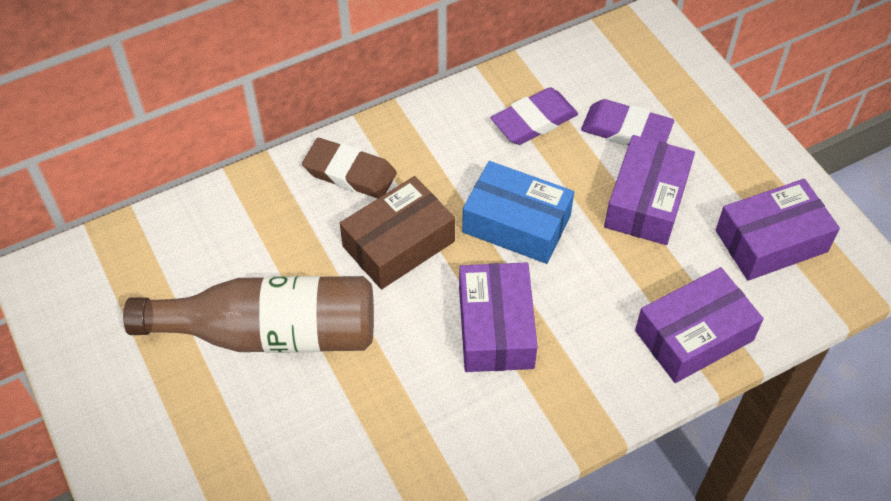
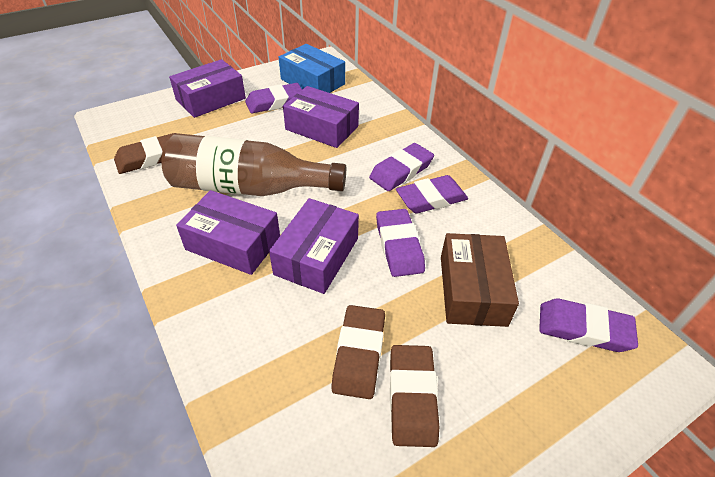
brown eraser: [302,138,397,198] = 1 -> [114,133,176,174] [331,305,385,399] [390,345,439,447] = 3
purple eraser: [491,87,578,145] [581,99,674,145] = 2 -> [245,83,302,113] [369,143,434,191] [376,209,425,277] [396,175,468,214] [539,298,638,352] = 5

